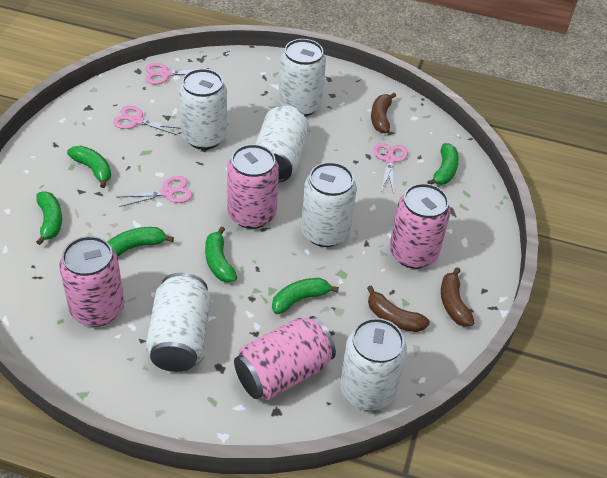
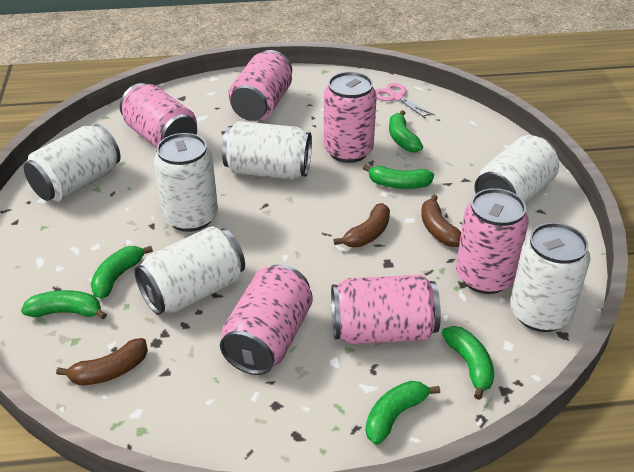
pink can: [59,236,124,327] [227,144,279,229] [234,316,336,400] [390,183,451,269] = 4 -> [120,83,197,148] [220,264,313,375] [228,50,292,121] [324,72,377,163] [331,275,441,344] [456,188,529,294] = 6
pink scissors: [113,106,181,135] [119,176,193,207] [145,63,209,84] [374,143,408,191] = 4 -> [375,83,434,119] = 1

